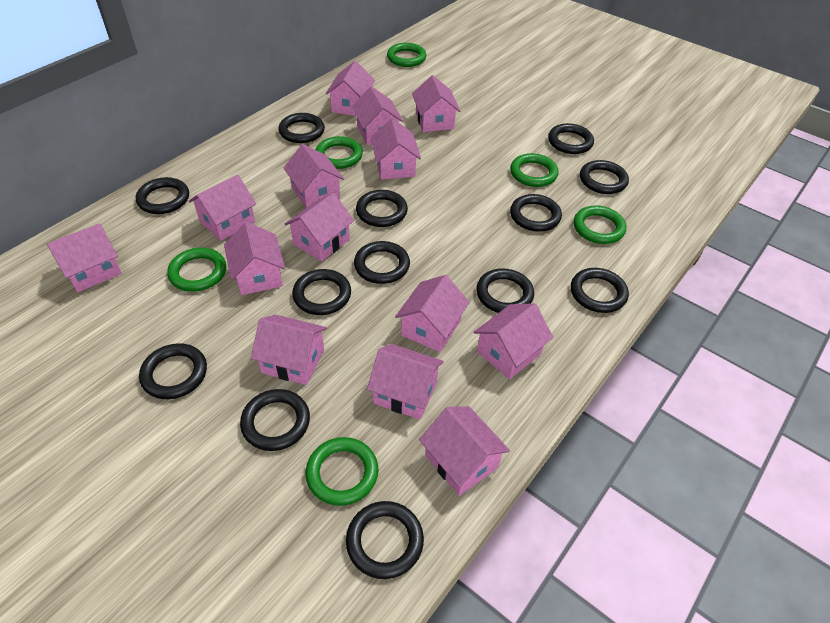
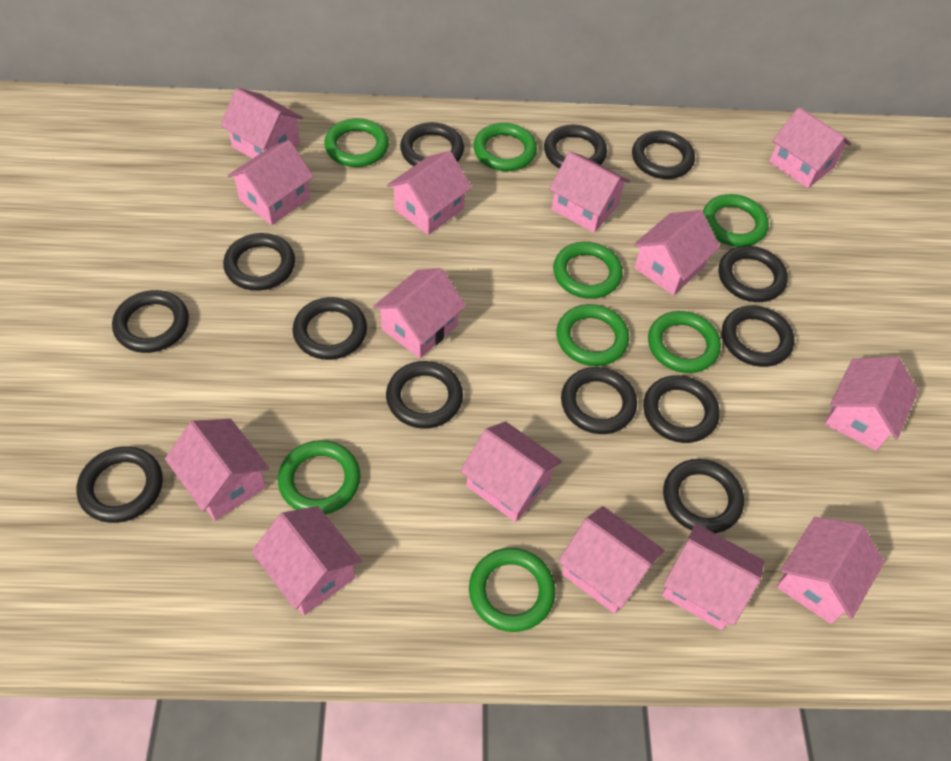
green ring: [167,248,226,292] [306,437,379,506] [316,136,363,169] [387,43,426,67] [510,153,559,187] [574,205,626,244] = 6 -> [278,440,361,515] [324,118,389,167] [469,548,556,632] [474,123,537,171] [553,242,623,299] [557,304,629,366] [648,311,721,373] [703,194,769,247] = 8

